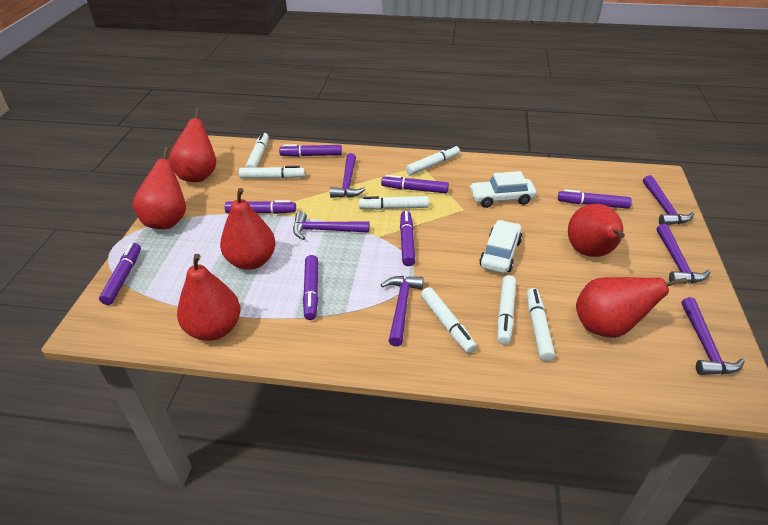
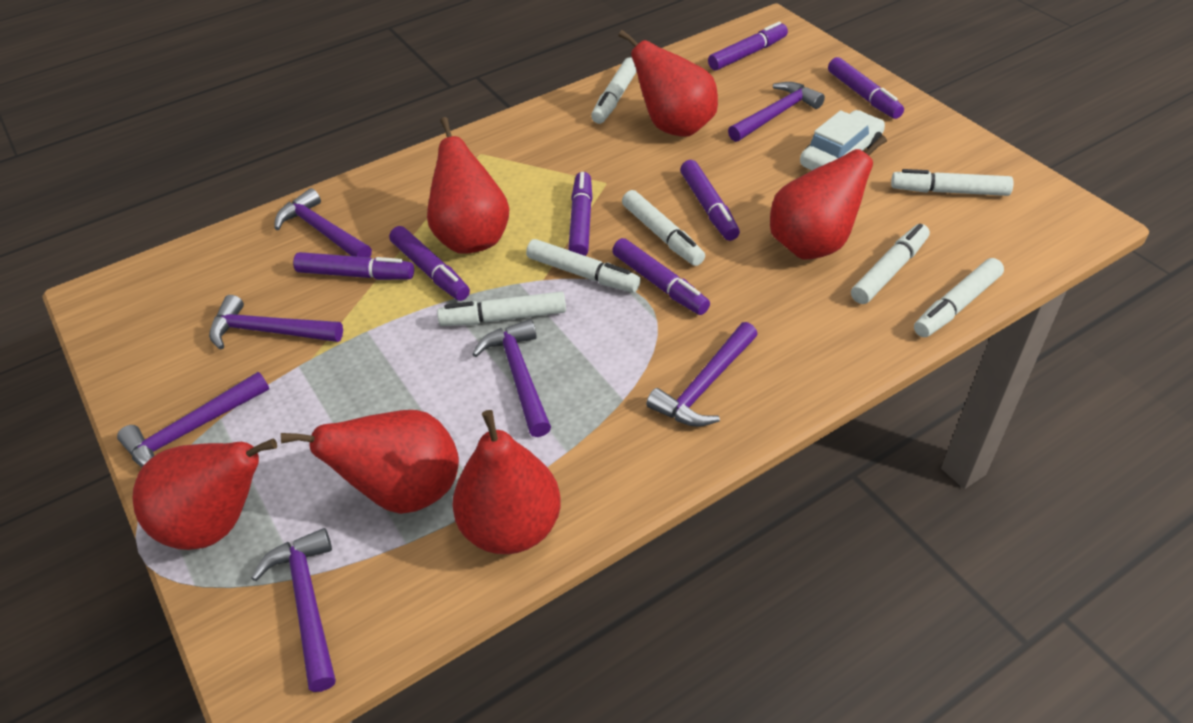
purple hammer: [293,212,370,240] [330,153,366,198] [381,276,424,346] [643,175,694,225] [657,224,710,283] [682,297,745,375] = 6 -> [117,372,269,467] [209,295,343,349] [251,528,336,692] [275,188,372,257] [472,319,551,437] [646,322,758,427] [728,82,825,142] = 7
white car: [469,171,536,208] [479,220,522,273] = 2 -> [800,110,885,170] = 1

